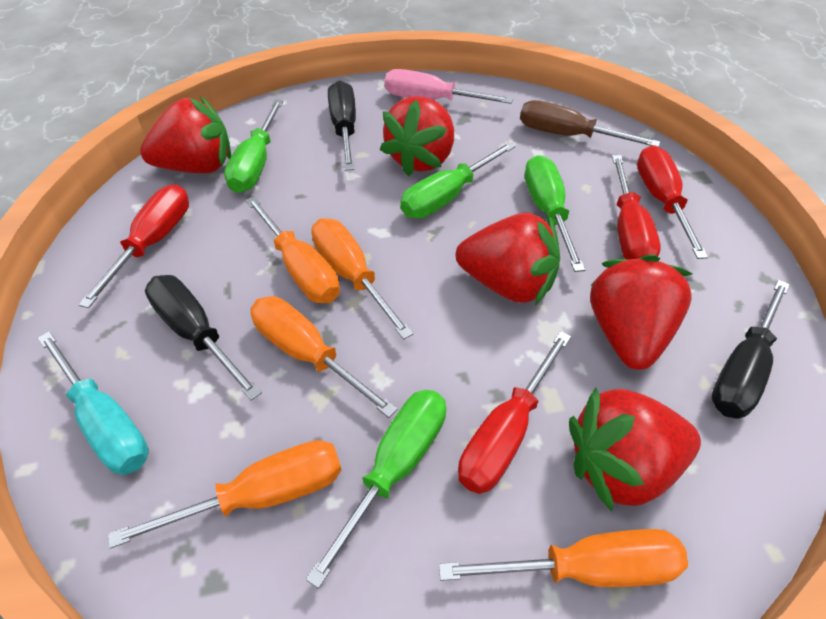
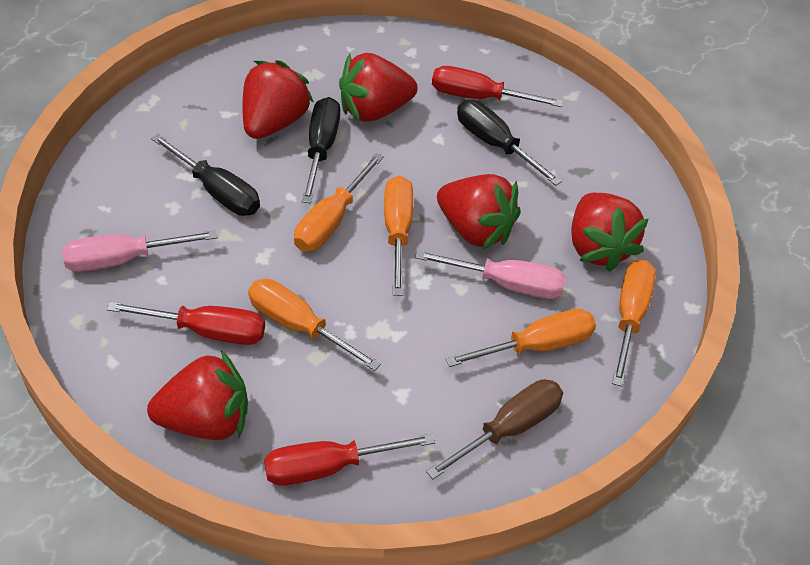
green screwdriver: [224,99,283,193] [306,390,446,589] [400,142,516,219] [525,155,585,272] = 4 -> none = 0
pink screwdriver: [385,69,513,104] = 1 -> [62,230,218,272] [415,250,566,299] = 2
red screwdriver: [78,185,189,308] [458,331,571,494] [612,155,661,260] [637,145,708,259] = 4 -> [107,302,265,345] [264,434,435,485] [432,66,563,107] = 3
turquoise screwdriver: [38,331,149,475] = 1 -> none = 0

